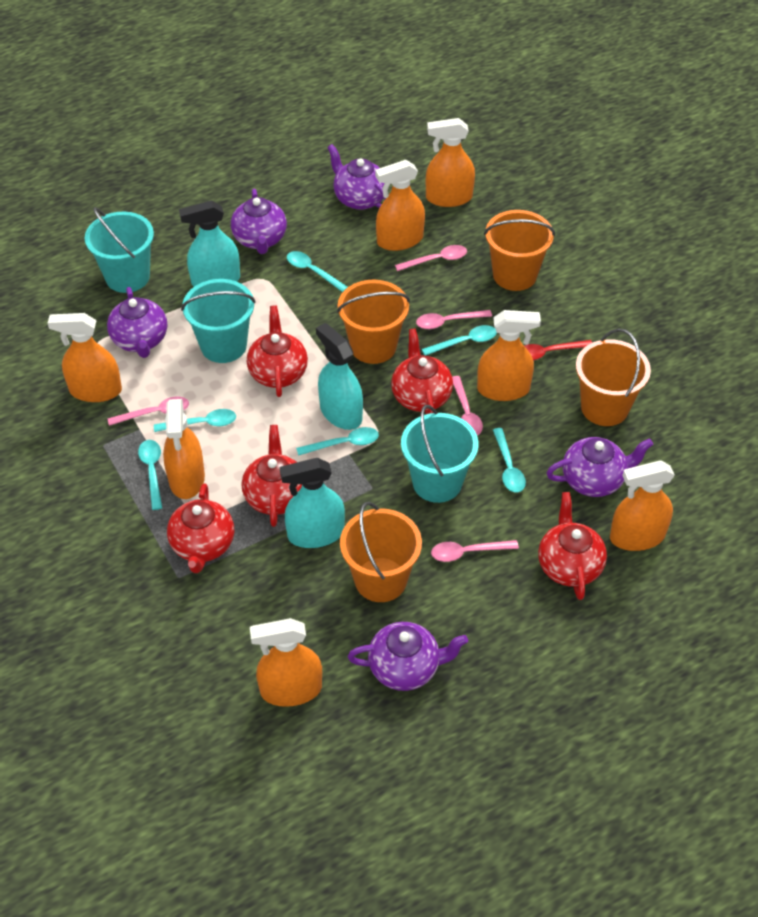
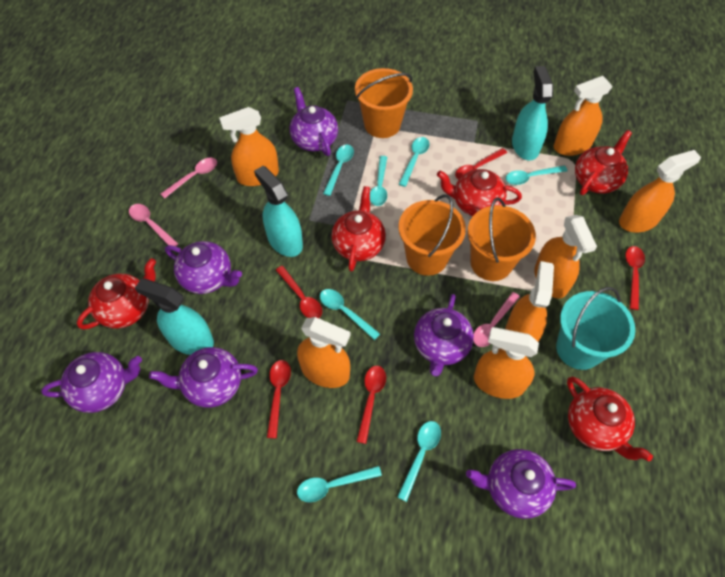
orange bucket: [337,280,410,364] [340,502,422,602] [484,210,555,291] [576,328,651,426] = 4 -> [355,68,413,138] [399,194,466,276] [468,197,536,281] = 3
pink spoon: [107,396,189,426] [395,245,467,271] [416,310,492,329] [431,540,519,562] [452,376,483,435] = 5 -> [129,204,178,246] [161,158,217,199] [473,292,520,347] = 3
purple teapot: [107,287,167,358] [231,189,287,254] [327,144,386,210] [348,622,468,691] [547,437,653,497] = 5 -> [41,352,142,413] [149,347,258,408] [165,241,242,294] [290,87,338,156] [414,294,474,377] [466,449,576,519] = 6
red spoon: [524,340,592,360] = 1 -> [267,360,291,438] [276,266,322,318] [356,366,386,444] [455,148,507,179] [625,246,645,310] = 5
turquoise bucket: [85,207,154,293] [181,279,256,363] [401,405,479,503] = 3 -> [556,287,635,370] = 1
turquoise spoon: [138,440,162,510] [154,409,236,432] [287,251,348,292] [296,427,379,456] [422,325,497,356] [493,428,526,492] = 6 -> [297,466,382,502] [320,289,380,340] [323,145,354,196] [370,156,387,206] [397,421,441,502] [399,137,430,187] [506,166,568,185] = 7

